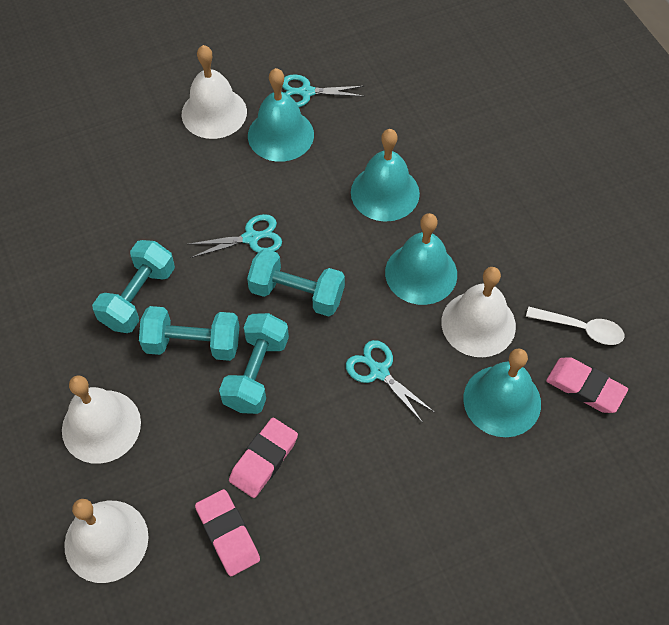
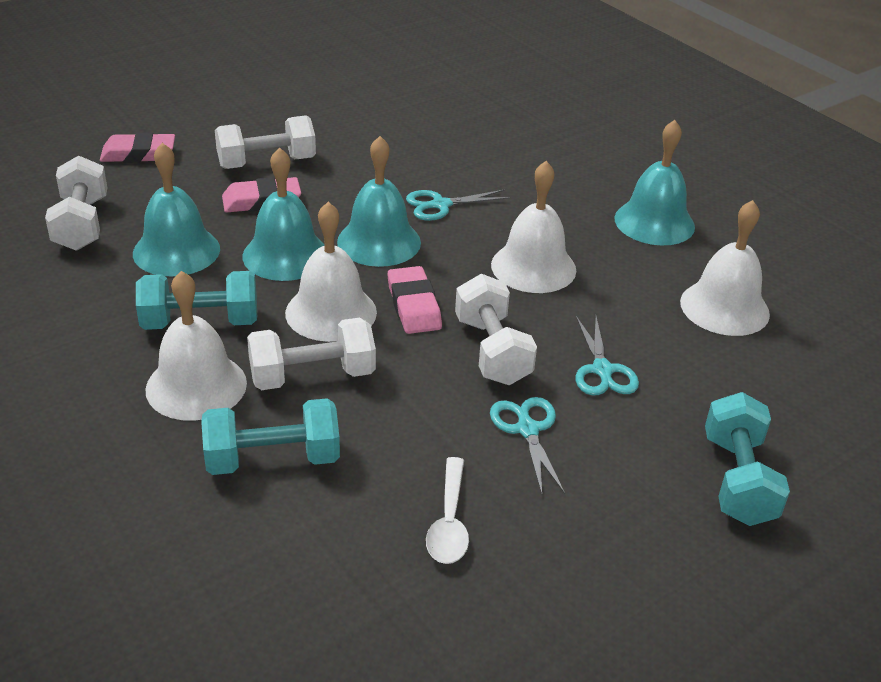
turquoise dumbbell: [92,240,175,333] [139,306,239,361] [219,313,289,414] [247,249,345,317] = 4 -> [136,271,257,330] [201,398,340,475] [705,392,790,526] = 3
white dumbbell: none = 0 -> [45,156,107,251] [215,115,316,169] [247,317,376,390] [455,274,537,385] = 4

